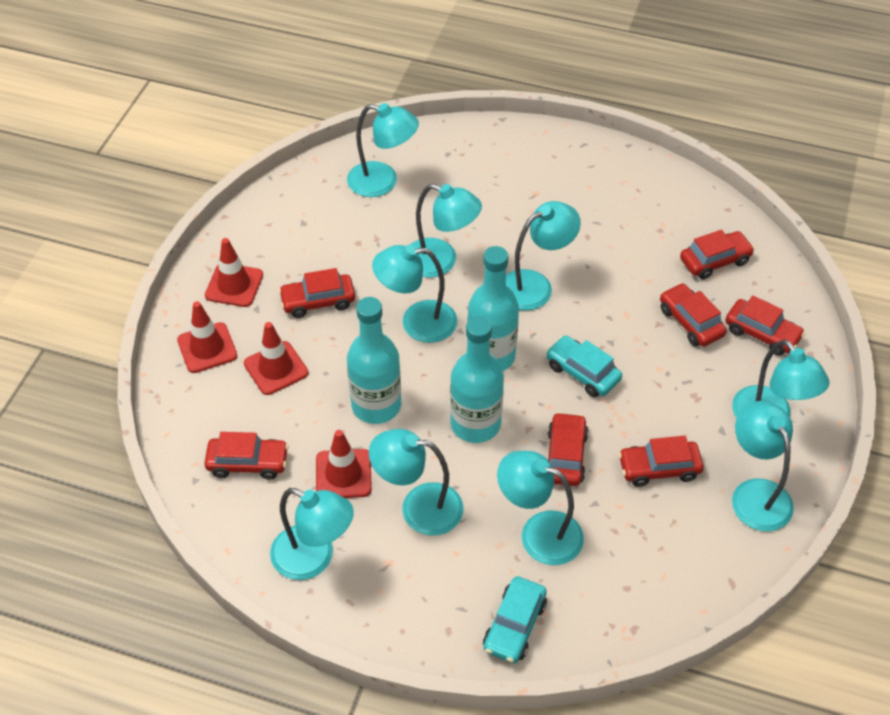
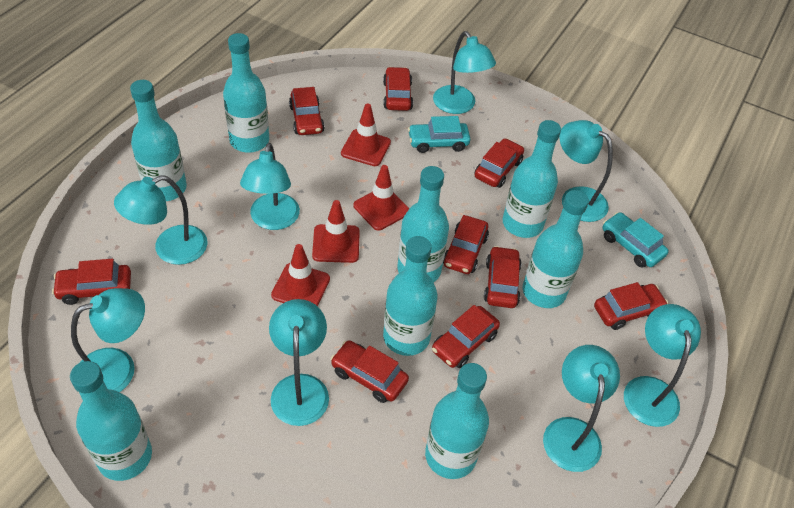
red car: [204,432,289,480] [278,268,355,318] [548,412,589,486] [618,436,704,487] [660,283,727,347] [680,230,755,279] [725,296,805,356] = 7 -> [52,259,131,305] [289,87,325,135] [331,340,409,403] [383,67,413,111] [432,305,500,368] [443,215,489,274] [474,138,524,188] [484,246,522,308] [594,282,668,330] = 9
turquoise bottle: [347,297,401,424] [450,316,504,443] [467,246,519,371] = 3 -> [70,361,152,481] [130,80,187,201] [223,33,269,153] [383,236,438,356] [397,166,449,282] [425,363,489,479] [502,120,561,238] [523,190,589,308] = 8
turquoise lamp: [270,488,354,580] [347,103,419,197] [369,429,463,535] [372,245,457,343] [410,184,482,277] [497,451,584,565] [506,201,581,311] [732,340,829,418] [732,401,794,531] = 9 -> [71,288,145,392] [114,175,207,265] [240,143,300,230] [269,299,329,426] [433,31,496,114] [543,345,620,472] [559,120,613,222] [624,304,701,427] = 8

